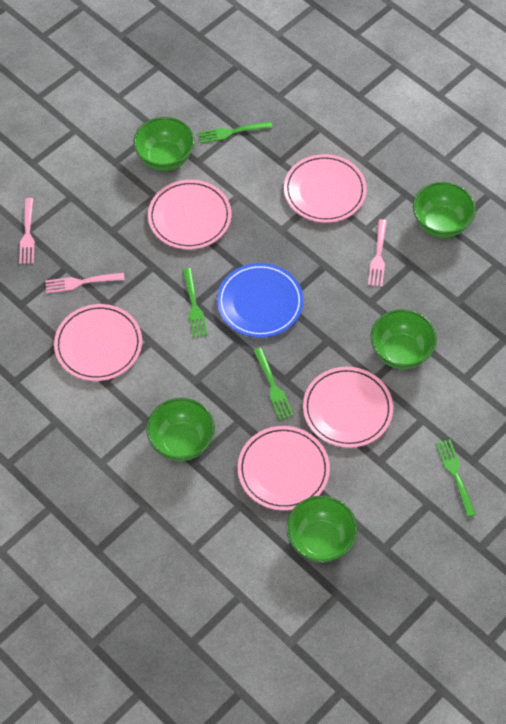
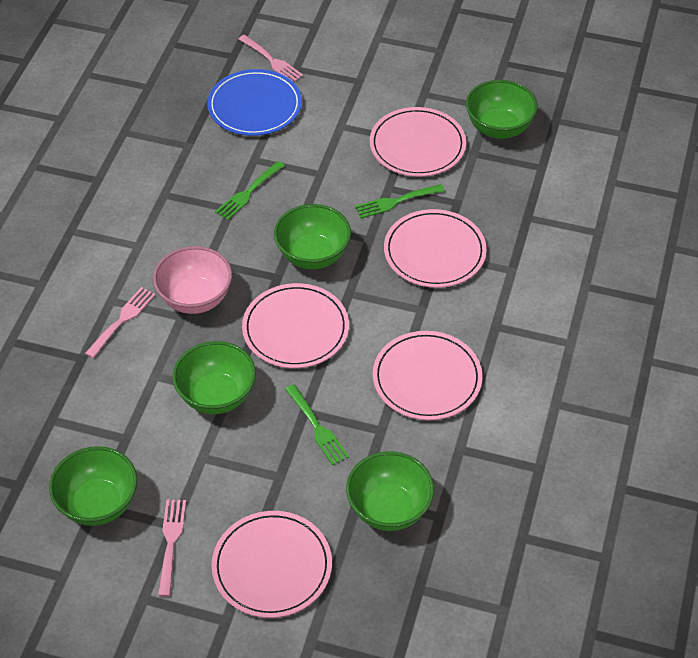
green fork: [183,268,208,338] [198,121,273,143] [254,348,294,420] [436,439,476,517] = 4 -> [215,161,285,220] [285,384,349,466] [355,184,445,218] = 3
pink bowl: none = 0 -> [153,246,232,314] = 1

